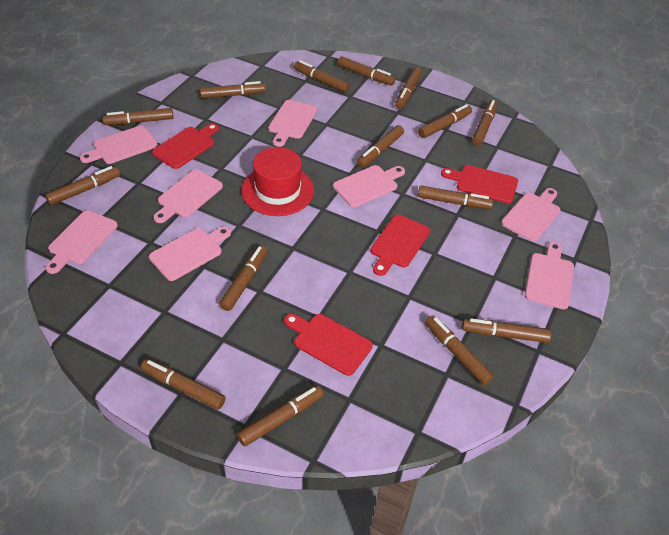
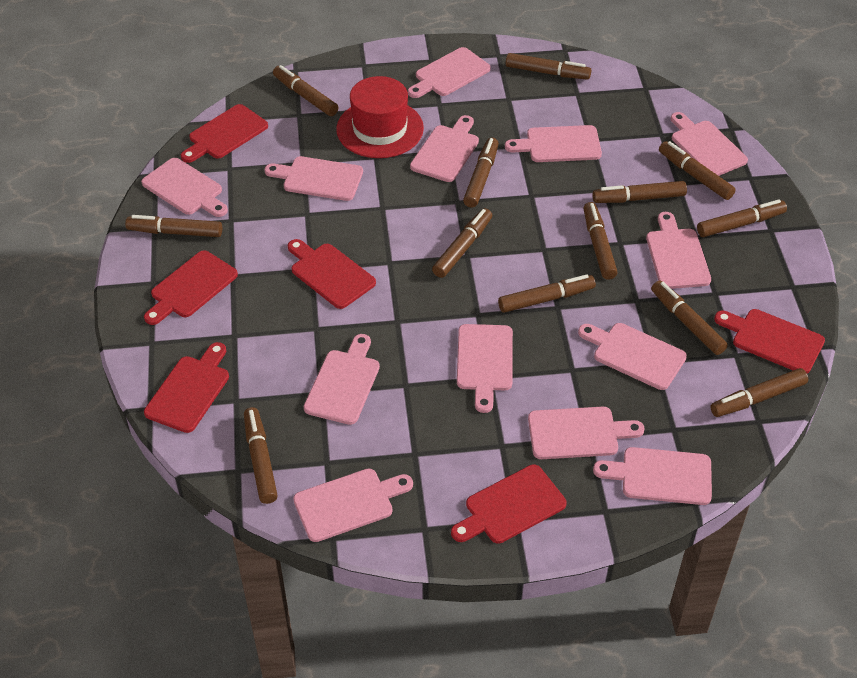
brown marker: [45,166,120,205] [102,108,174,125] [141,359,226,410] [200,81,266,99] [219,245,268,311] [237,385,324,447] [294,60,350,93] [338,56,395,86] [357,125,404,168] [395,67,422,109] [418,104,472,138] [418,185,493,209] [425,316,494,385] [462,318,551,343] [472,100,497,146] = 15 -> [125,215,222,237] [244,407,278,504] [273,65,338,116] [432,208,492,278] [463,138,499,208] [498,274,596,313] [505,53,591,80] [584,202,618,280] [592,181,687,203] [651,281,728,355] [659,141,736,200] [697,199,787,237] [710,368,808,417] = 13
pink cutting board: [46,210,118,274] [80,125,158,164] [149,227,231,281] [153,170,223,223] [268,100,317,147] [333,165,405,207] [501,188,561,241] [525,242,574,309] = 8 -> [141,158,228,217] [265,156,363,201] [293,469,413,542] [304,334,380,425] [408,47,491,98] [410,115,479,182] [457,324,513,413] [505,125,602,162] [528,407,644,459] [578,323,687,390] [593,447,712,505] [646,212,711,289] [671,112,748,176] = 13
red cutting board: [152,123,219,169] [284,314,373,376] [370,215,430,276] [441,165,518,204] = 4 -> [144,250,238,325] [144,342,229,433] [181,104,268,163] [288,239,376,309] [451,464,567,544] [714,309,825,373] = 6

